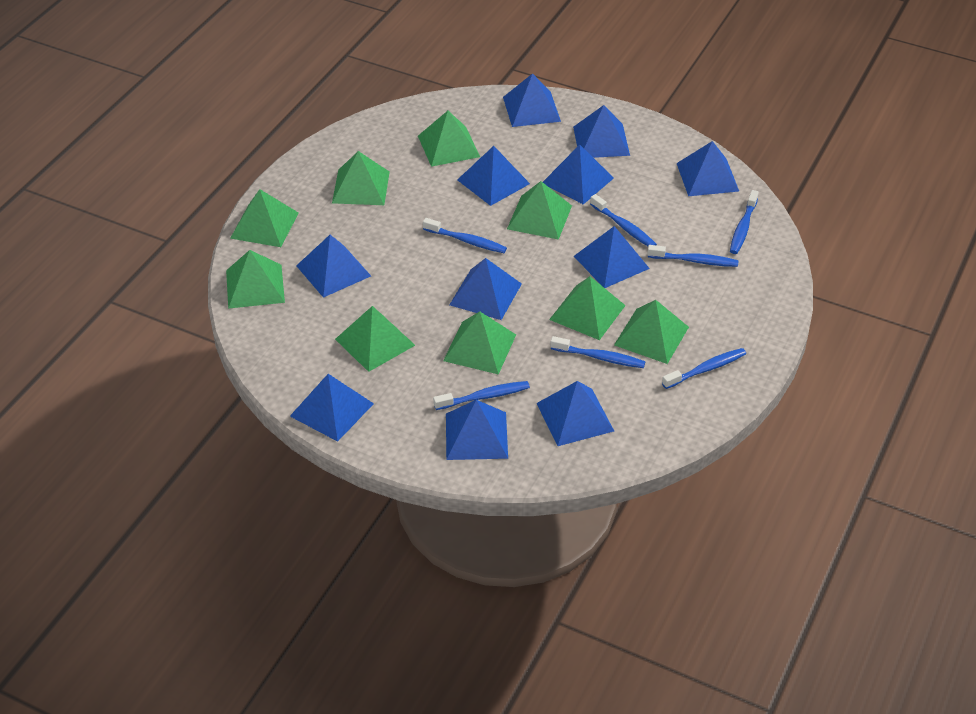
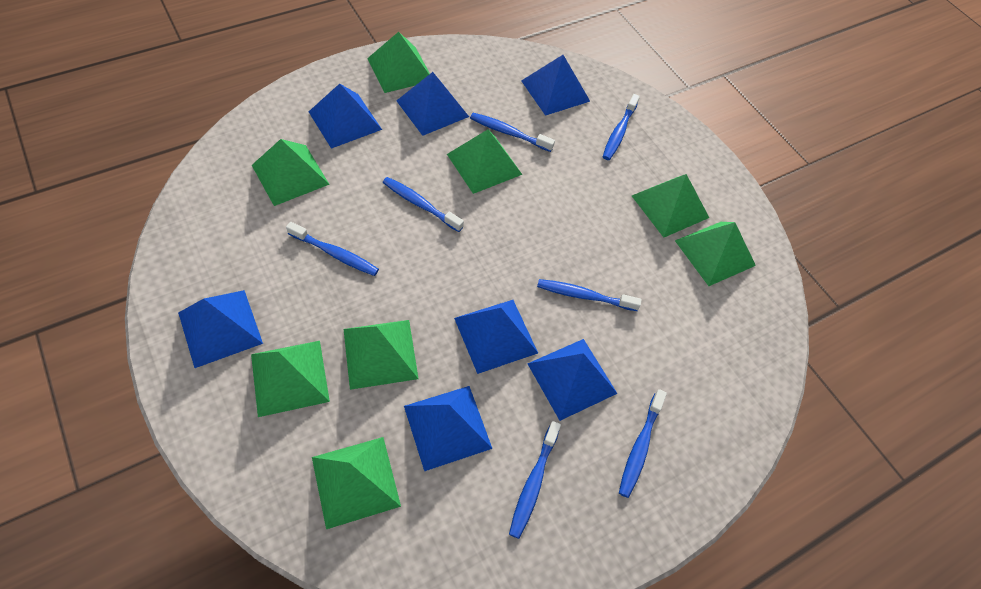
blue pyramid: [290,374,374,442] [296,235,371,298] [446,400,508,460] [449,258,522,320] [457,146,530,206] [503,73,561,127] [537,381,614,446] [543,145,614,204] [573,105,630,158] [574,226,650,288] [677,141,739,196] = 11 -> [178,290,263,368] [309,84,382,149] [396,72,469,136] [404,386,493,471] [454,300,538,374] [521,55,590,116] [527,339,617,421] = 7
green pyramid: [226,250,285,309] [230,189,299,247] [332,151,390,205] [335,306,415,372] [418,111,480,167] [443,311,516,375] [507,181,572,240] [549,276,626,340] [614,300,689,364] = 9 -> [251,341,330,417] [252,139,330,206] [312,437,401,529] [344,320,419,390] [367,32,430,93] [447,130,522,194] [632,174,709,238] [675,222,756,286] = 8

